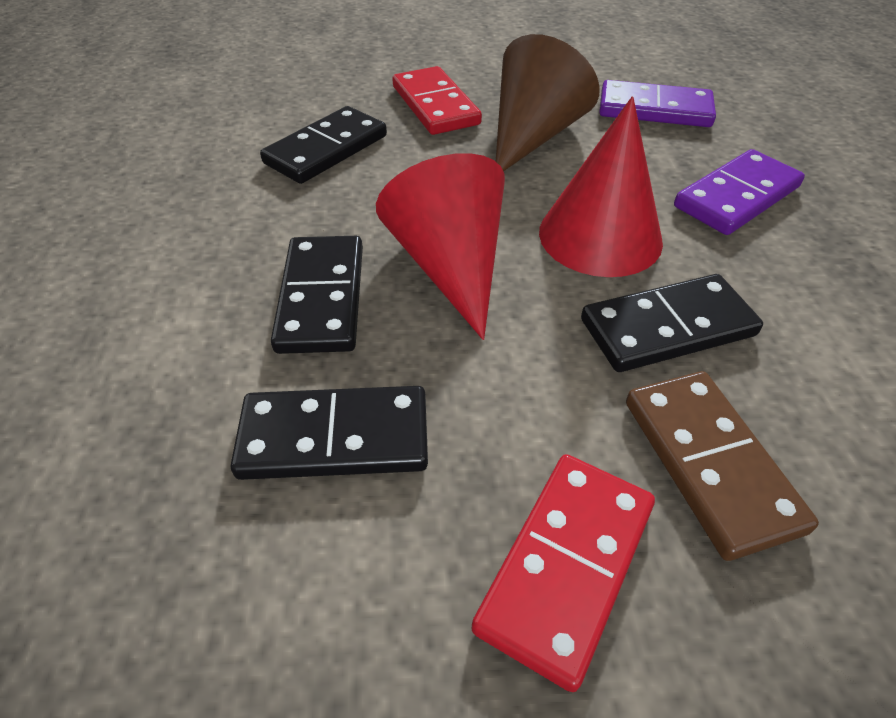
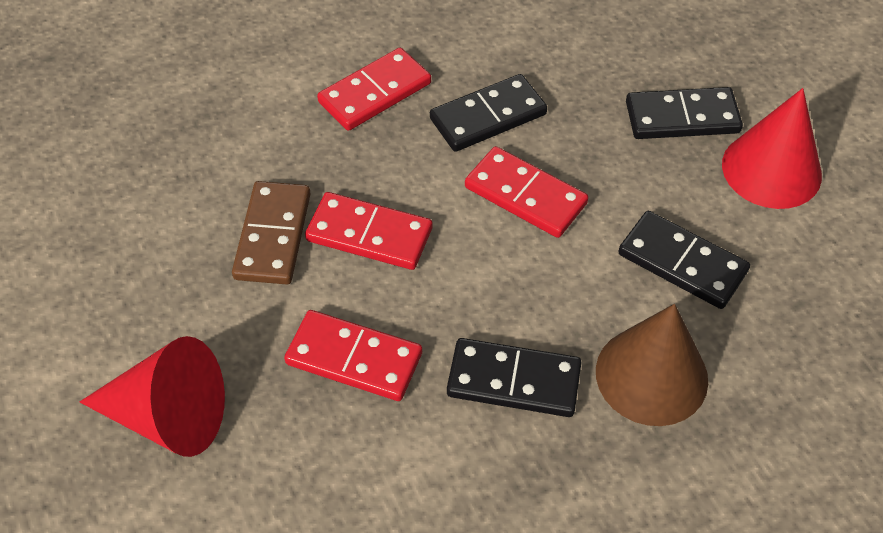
purple domino: [599,80,716,127] [674,149,805,235] = 2 -> none = 0
red domino: [392,66,482,135] [471,454,655,692] = 2 -> [284,310,422,401] [305,192,432,270] [317,48,431,131] [465,146,588,238] = 4

